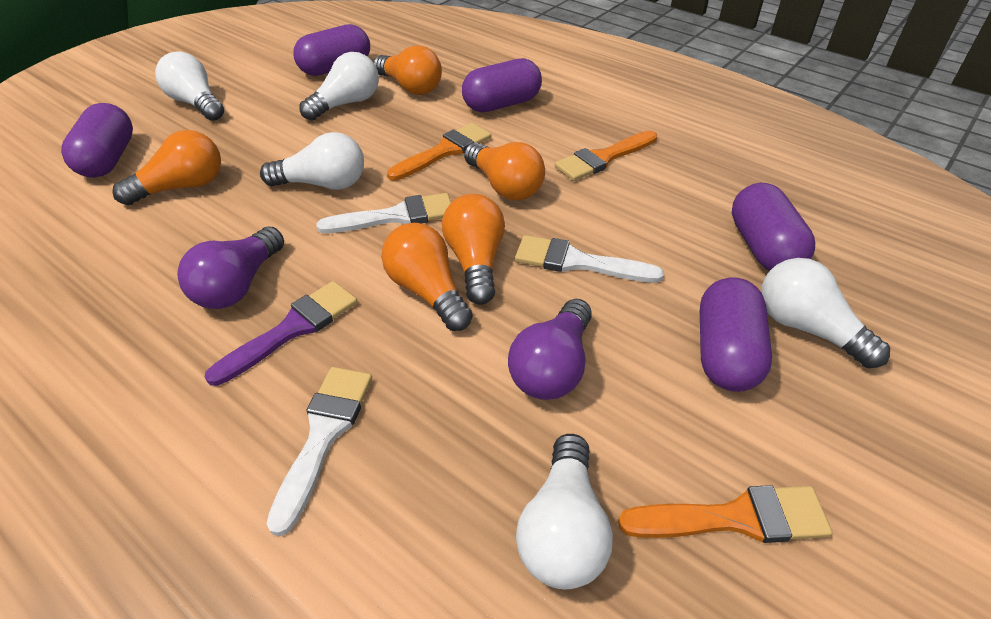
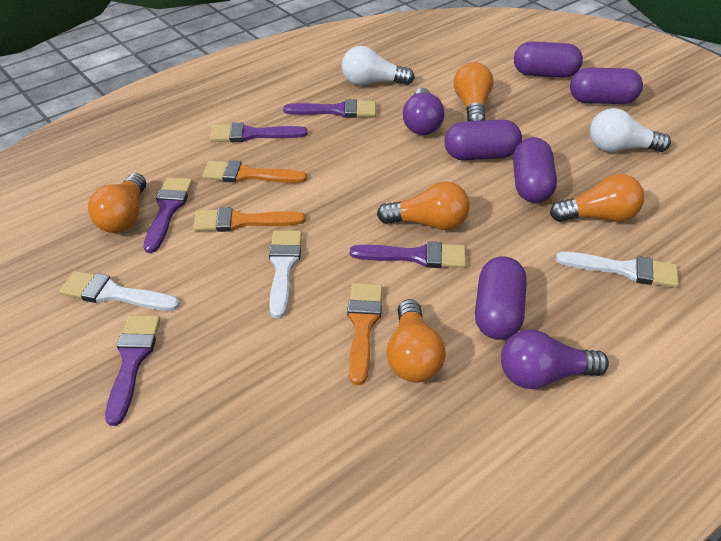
purple brush: [205,281,358,386] = 1 -> [105,315,160,426] [144,177,193,253] [210,123,308,142] [283,99,376,118] [350,241,466,268] = 5
white light bulb: [155,52,224,121] [260,132,364,190] [299,52,379,121] [516,434,613,589] [761,258,890,368] = 5 -> [342,46,415,85] [590,108,671,152] = 2

